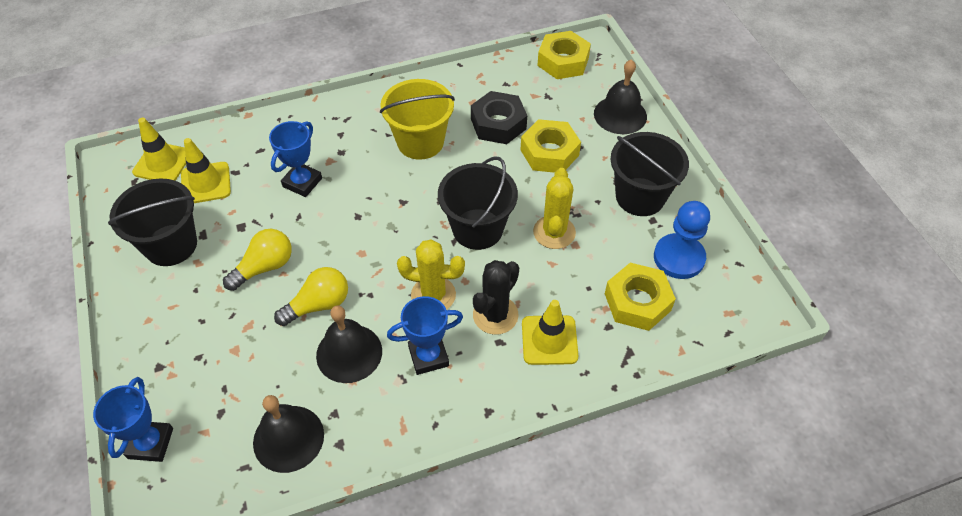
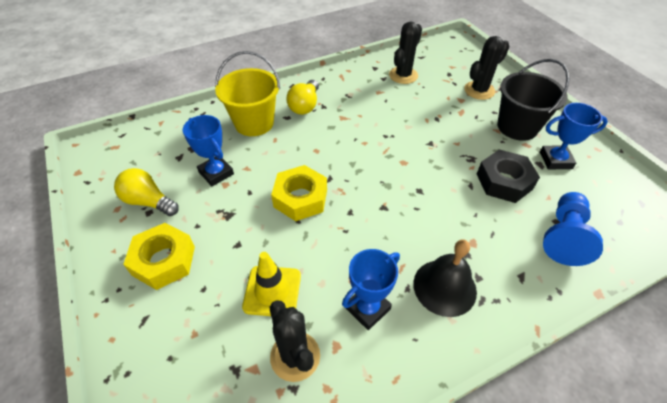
black bell: [253,395,324,473] [316,305,382,383] [594,59,647,134] = 3 -> [413,240,477,317] = 1
black bucket: [108,178,197,266] [438,157,518,250] [611,132,689,216] = 3 -> [497,59,570,141] = 1
black cactus: [473,260,519,335] = 1 -> [270,300,320,382] [389,22,422,84] [464,36,510,100] = 3
yellow cactus: [397,239,465,310] [533,168,576,249] = 2 -> none = 0
yellow nut: [520,119,581,173] [537,31,591,79] [605,263,676,331] = 3 -> [123,223,195,290] [271,165,327,221] = 2
yellow traffic cone: [132,118,186,181] [181,138,231,203] [522,300,579,365] = 3 -> [242,252,301,316] = 1

